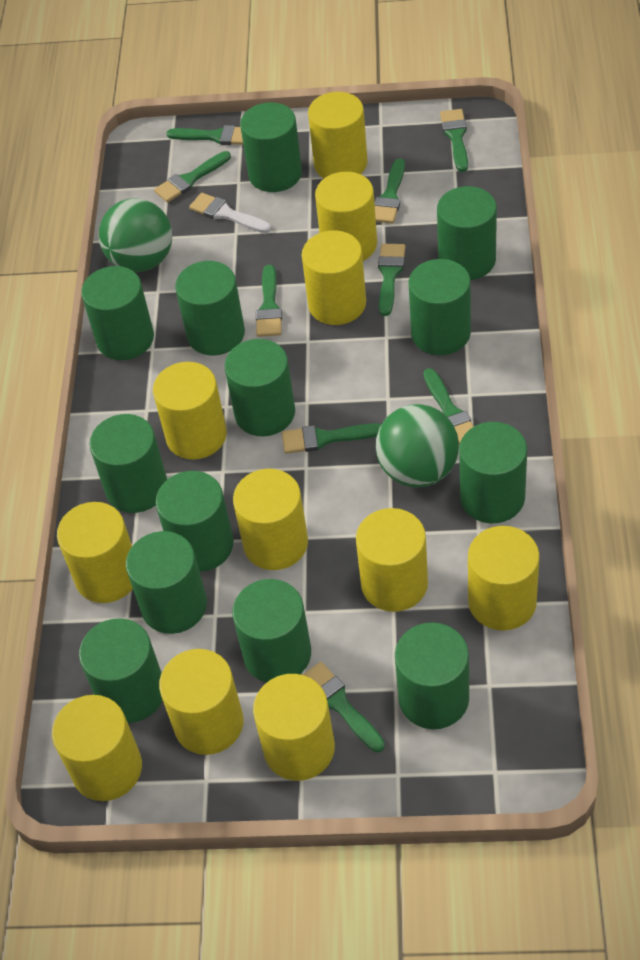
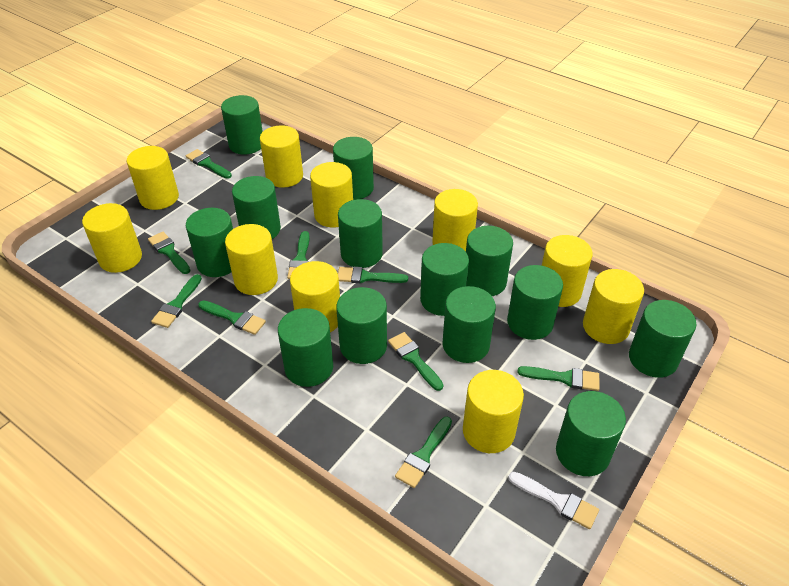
green ball: [99,198,172,272] [376,404,459,487] = 2 -> none = 0
yellow cylinder: [52,695,142,801] [57,502,133,603] [153,362,227,460] [159,649,244,755] [233,469,308,570] [253,674,335,781] [302,231,366,325] [308,92,368,178] [315,172,377,261] [356,508,428,612] [468,526,539,631] = 11 -> [82,203,142,273] [126,146,179,210] [225,224,278,295] [260,125,303,188] [290,261,340,332] [310,162,353,228] [432,189,478,252] [463,370,524,453] [542,235,593,307] [583,269,644,344] = 10

